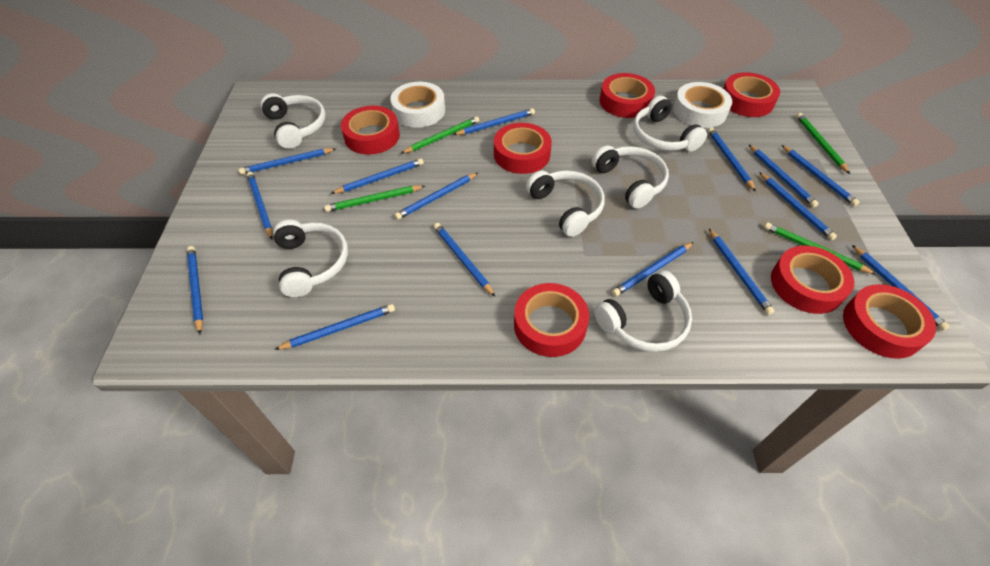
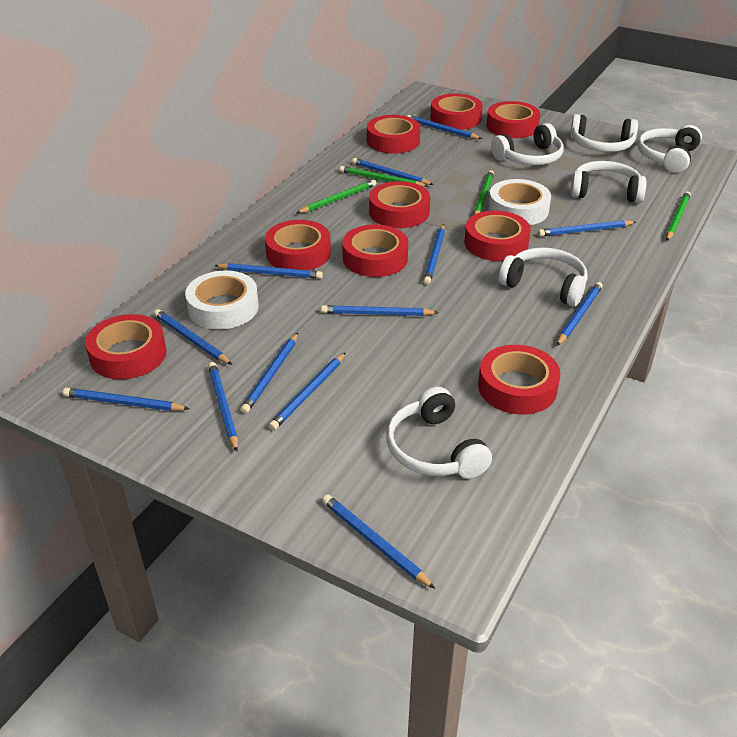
blue pencil: [187,246,203,334] [239,148,336,175] [247,172,273,239] [274,304,395,350] [331,158,424,194] [394,173,478,220] [434,223,495,296] [453,108,535,135] [612,242,694,296] [708,127,756,192] [709,229,774,315] [749,145,819,208] [759,172,837,240] [782,145,859,206] [852,245,950,331] = 15 -> [63,388,189,411] [154,309,232,365] [208,362,238,452] [214,263,323,279] [241,333,298,414] [269,352,346,430] [321,305,439,316] [322,494,435,589] [352,158,434,185] [407,115,482,139] [423,224,445,285] [538,220,636,236] [557,282,603,346] = 13
red tape: [341,106,400,155] [494,123,552,174] [514,283,589,357] [599,73,655,118] [723,72,780,117] [771,246,854,314] [843,284,936,359] = 7 -> [85,314,166,379] [265,220,331,270] [342,224,408,277] [367,115,420,154] [369,181,430,228] [430,94,483,130] [465,210,531,261] [478,345,560,414] [487,101,540,138] = 9

